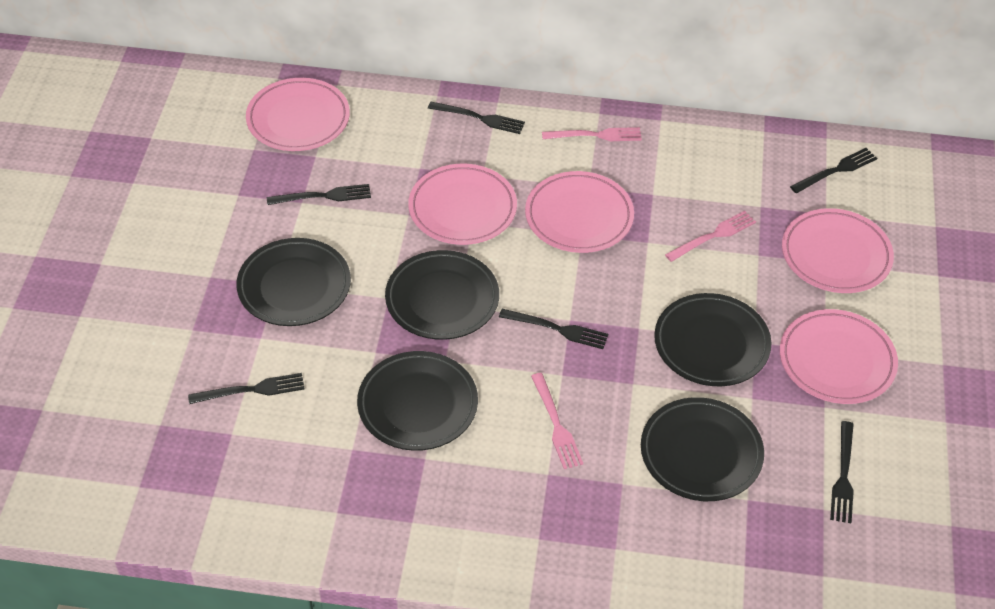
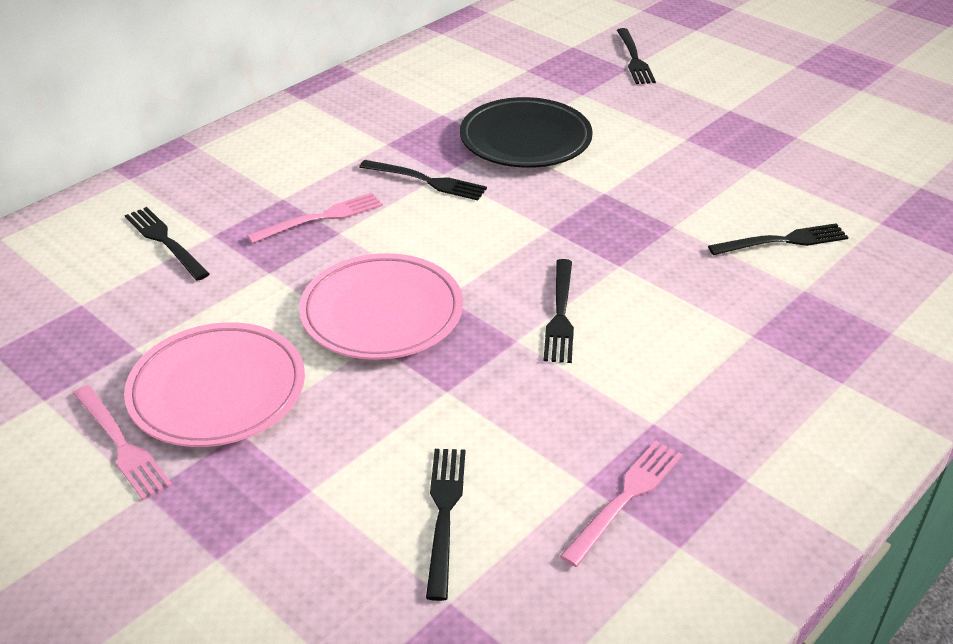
black plate: [236,238,351,326] [357,351,478,451] [385,250,499,340] [641,397,764,501] [654,293,771,386] = 5 -> [460,97,593,168] = 1
pink plate: [246,78,350,151] [408,164,517,245] [525,171,634,253] [780,309,898,404] [782,208,894,293] = 5 -> [124,322,305,447] [299,253,463,360] = 2

